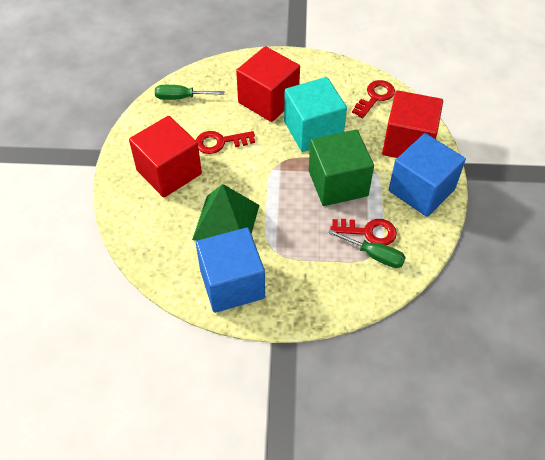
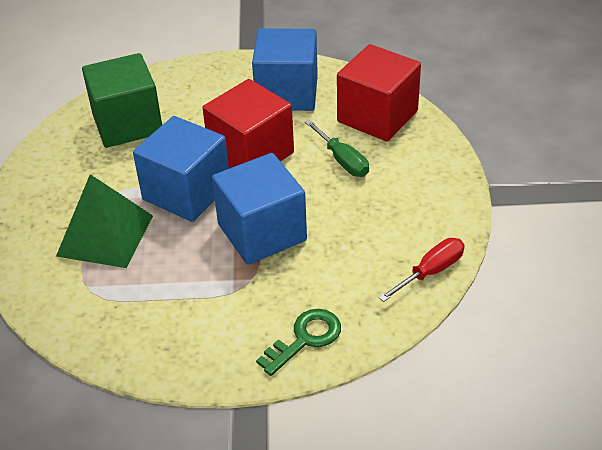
blue cube: [196,227,265,313] [389,133,466,217] = 2 -> [133,116,229,222] [212,153,307,265] [252,28,318,111] = 3
green key: none = 0 -> [256,309,341,376] = 1
green screwdriver: [155,85,224,100] [328,229,406,268] = 2 -> [305,120,369,177] = 1
red cube: [129,116,202,198] [236,46,300,122] [382,90,443,158] = 3 -> [203,79,294,169] [337,44,421,142] = 2
red key: [196,131,255,154] [330,219,397,245] [352,80,395,118] = 3 -> none = 0
red screwdriver: none = 0 -> [379,238,465,302] = 1
turquoise cube: [284,77,347,152] = 1 -> none = 0

